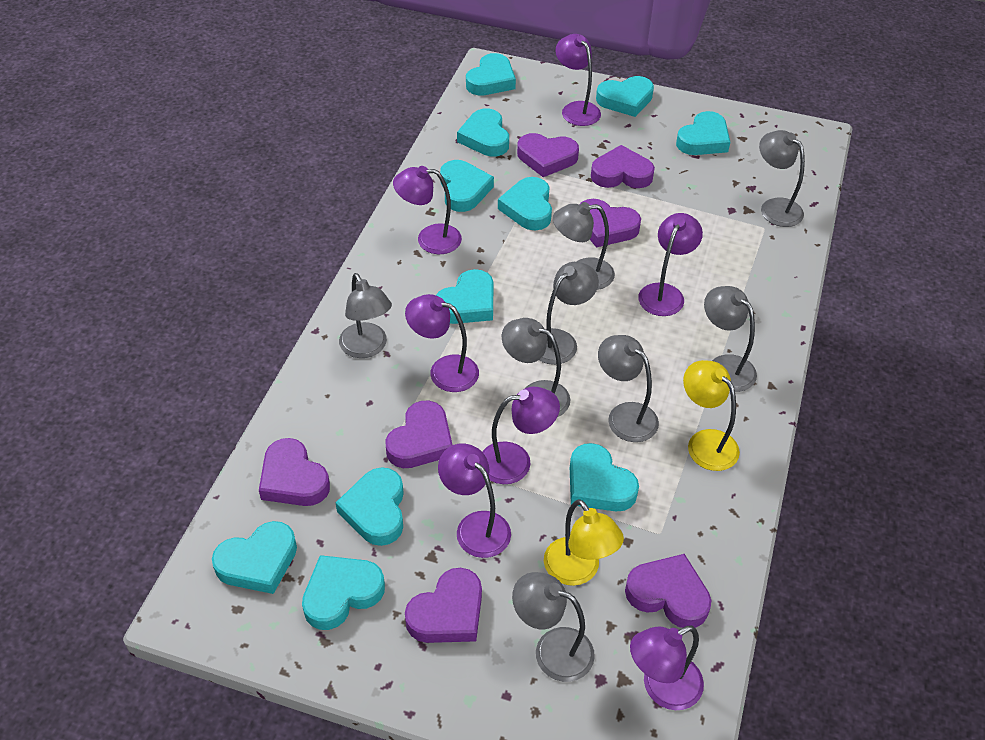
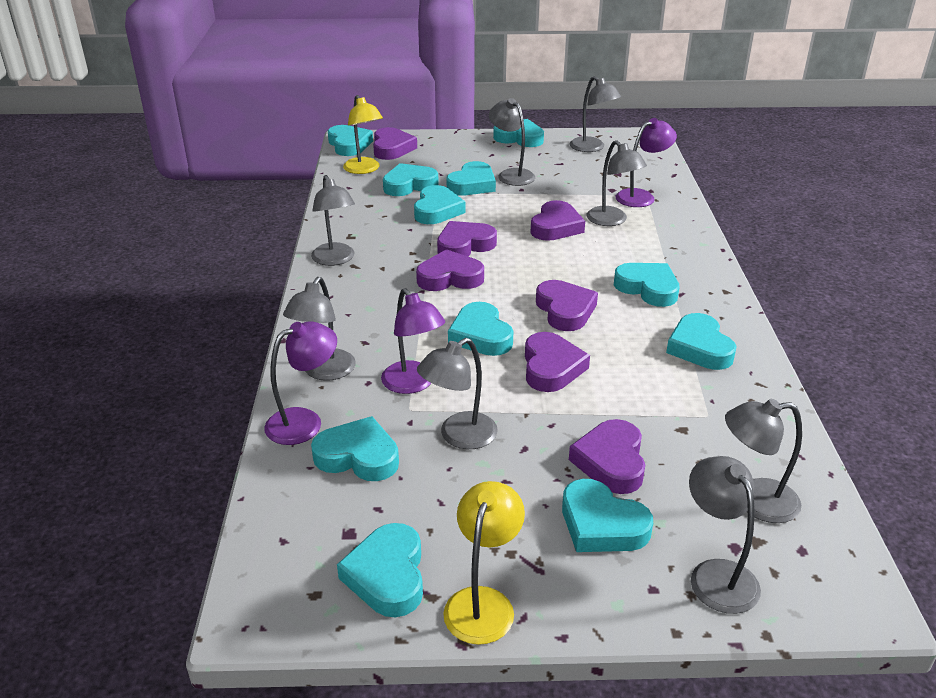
purple lamp: [393,166,462,254] [405,294,479,392] [438,443,511,558] [482,387,560,484] [556,34,601,126] [630,625,704,710] [638,213,703,316] = 7 -> [264,321,337,445] [381,288,445,394] [616,118,677,207] = 3

